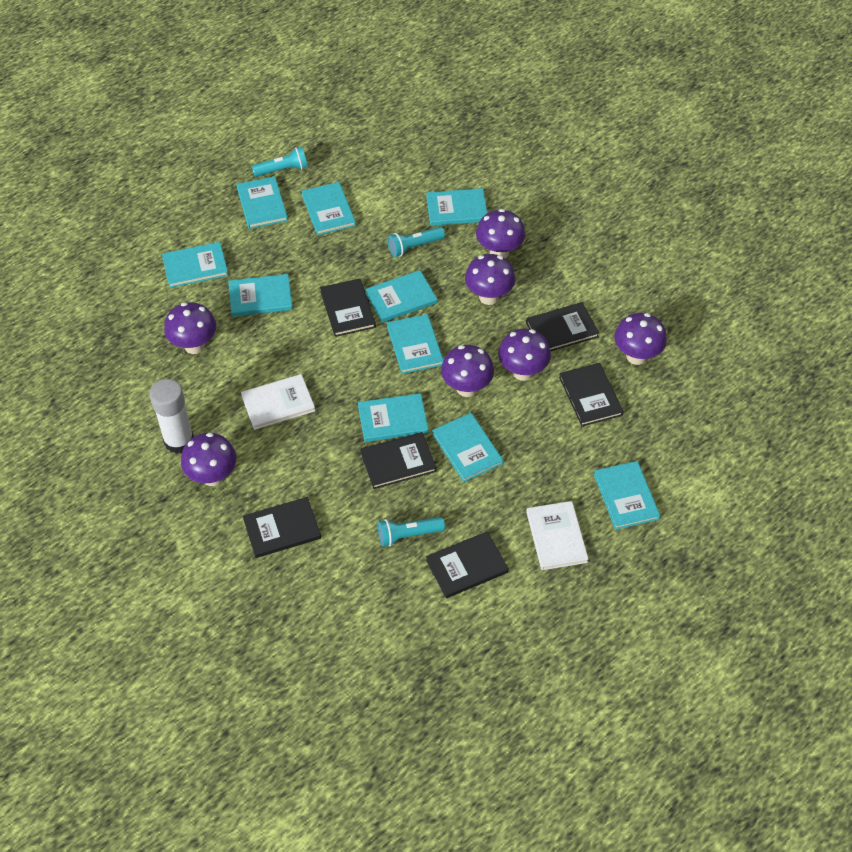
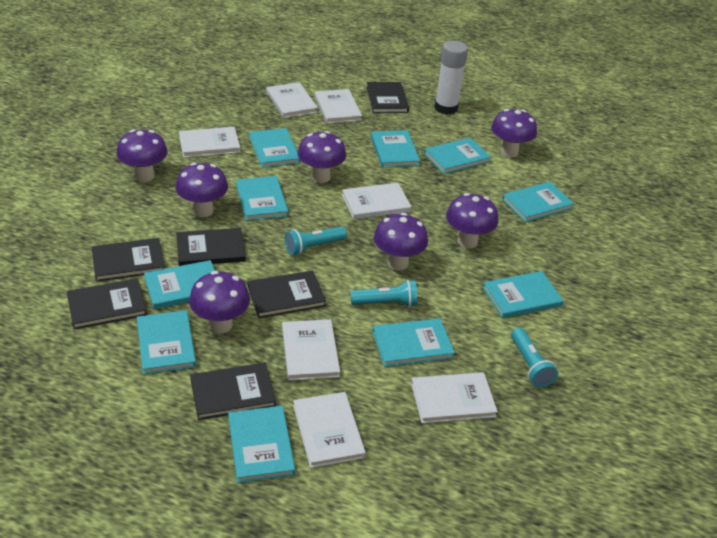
white book: [241,374,315,430] [526,501,588,570] = 2 -> [179,127,240,158] [266,82,318,118] [282,319,340,381] [293,392,366,468] [314,89,362,124] [342,183,411,219] [411,372,498,423] = 7

